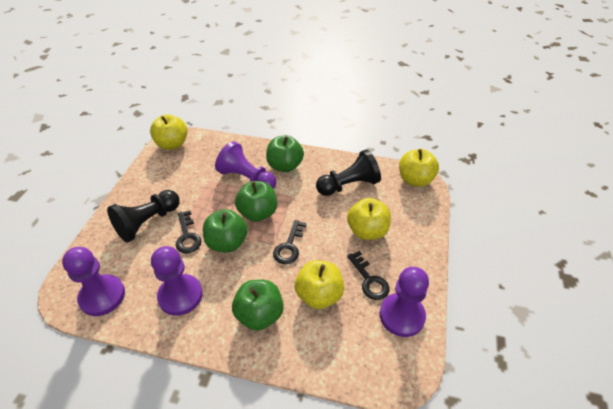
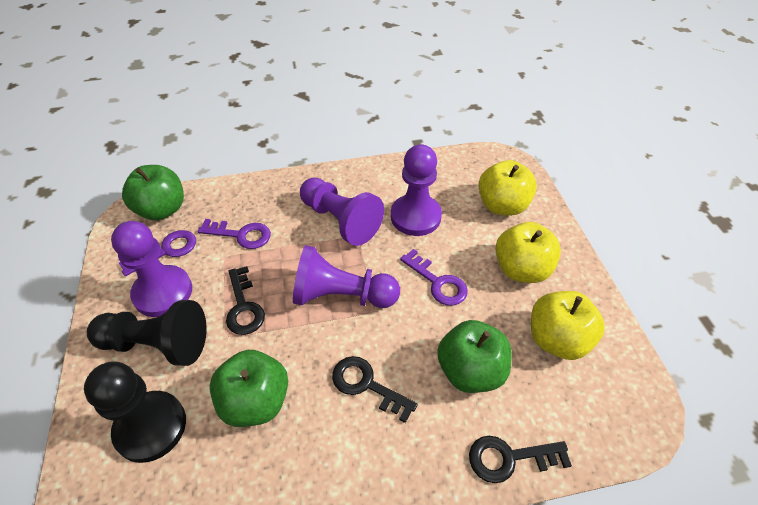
green apple: [203,209,248,252] [232,280,284,331] [235,181,277,222] [266,135,304,172] = 4 -> [122,165,184,220] [210,350,288,427] [437,320,512,393] = 3
purple key: none = 0 -> [119,230,196,276] [198,219,271,249] [400,249,468,306] = 3
yellow apple: [150,114,188,150] [295,260,344,309] [347,198,391,240] [399,149,439,187] = 4 -> [478,160,537,216] [495,222,561,283] [531,291,605,360] = 3

